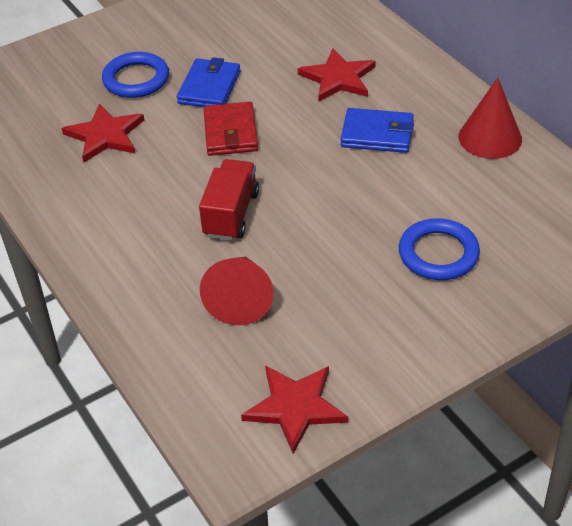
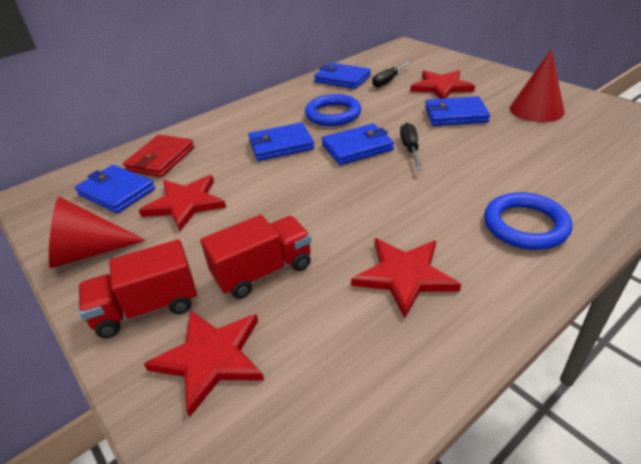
black screwdriver: none = 0 -> [372,61,412,87] [400,123,423,170] = 2
blue wallet: [177,57,241,107] [340,108,414,153] = 2 -> [75,165,155,213] [248,122,314,161] [314,63,371,89] [322,123,394,165] [425,96,490,126] = 5
red star: [62,103,144,162] [241,366,348,454] [298,48,376,101] = 3 -> [139,175,226,231] [144,310,264,417] [351,238,461,318] [410,70,475,99] = 4
red truck: [199,159,259,241] = 1 -> [79,239,197,338] [200,215,311,299] = 2

